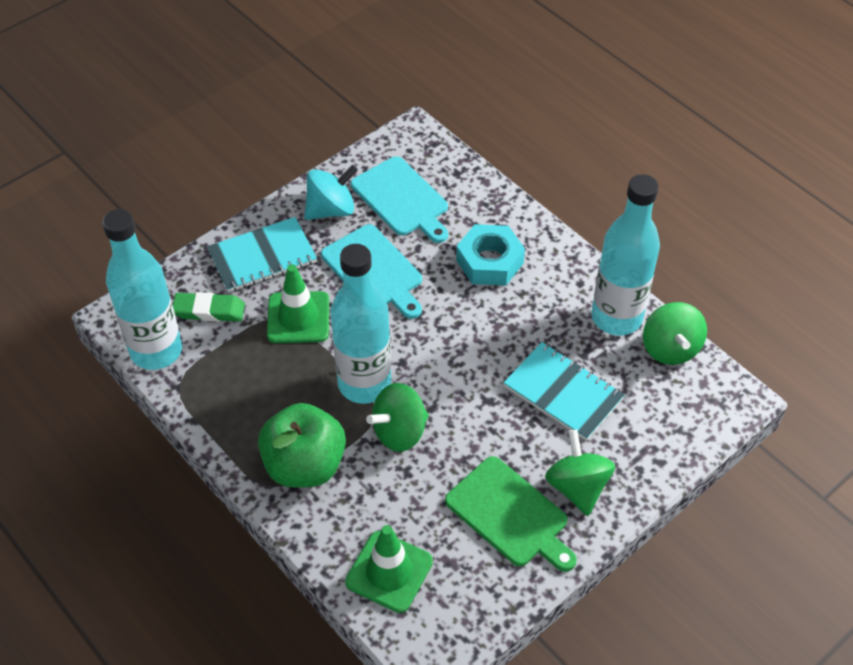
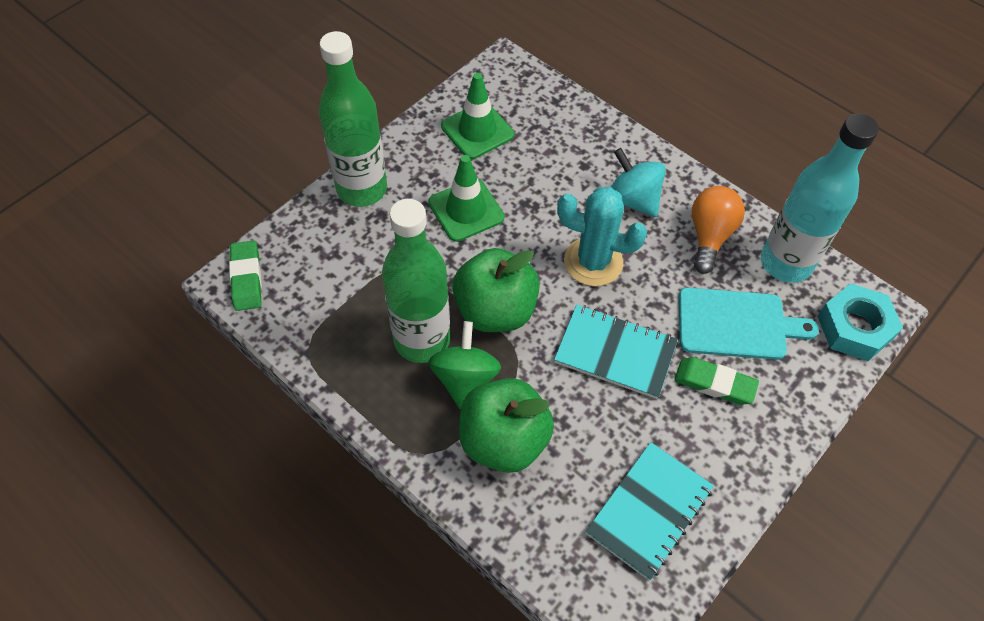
green apple: [258,403,346,488] = 1 -> [452,248,540,332] [459,378,554,473] = 2
green bottle: none = 0 -> [319,31,387,207] [382,199,450,363] = 2
green cutting board: [445,456,577,572] = 1 -> none = 0
green eraser: [173,292,245,322] = 1 -> [229,241,262,311] [675,357,759,405] = 2
green spinning top: [366,383,429,452] [545,429,615,516] [643,302,707,365] = 3 -> [429,321,501,410] = 1
orange light bulb: none = 0 -> [692,186,745,274] = 1
turquoise bottle: [102,209,182,370] [330,244,391,404] [591,174,660,335] = 3 -> [761,113,879,283] = 1
turquoise cactus: none = 0 -> [557,187,647,286] = 1
turquoise cutting board: [321,224,422,319] [351,156,448,243] = 2 -> [679,288,819,360] = 1

